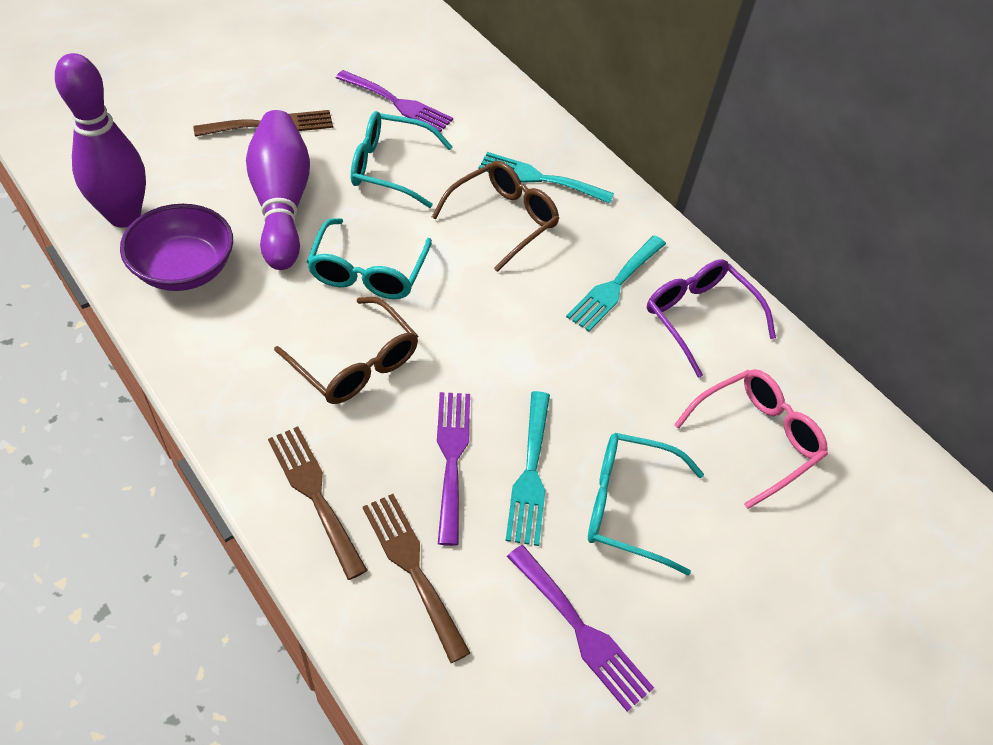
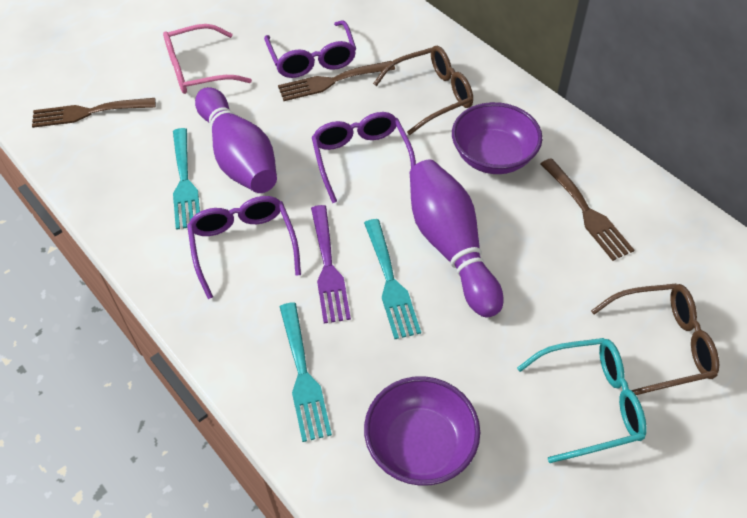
purple bowl: [120,204,233,291] = 1 -> [364,376,480,486] [452,102,542,174] = 2
purple fork: [336,70,453,132] [437,392,470,546] [507,545,654,711] = 3 -> [311,205,351,324] = 1
purple glasses: [647,259,776,378] = 1 -> [187,196,301,299] [264,20,356,78] [312,112,416,203] = 3
turquoise glasses: [307,218,432,299] [351,111,453,208] [588,433,704,576] = 3 -> [517,338,647,463] = 1

